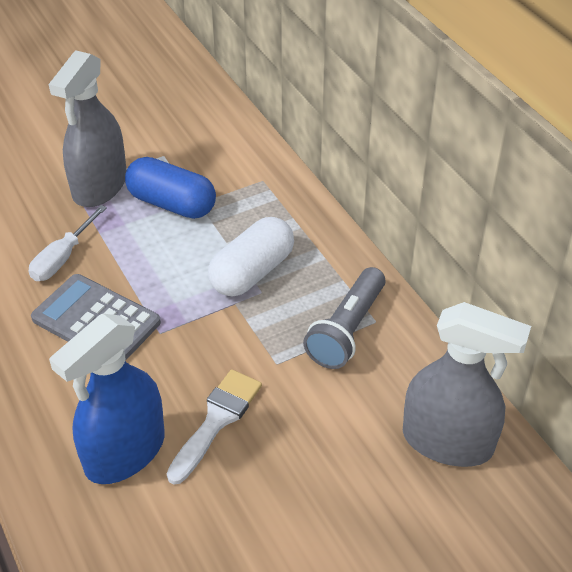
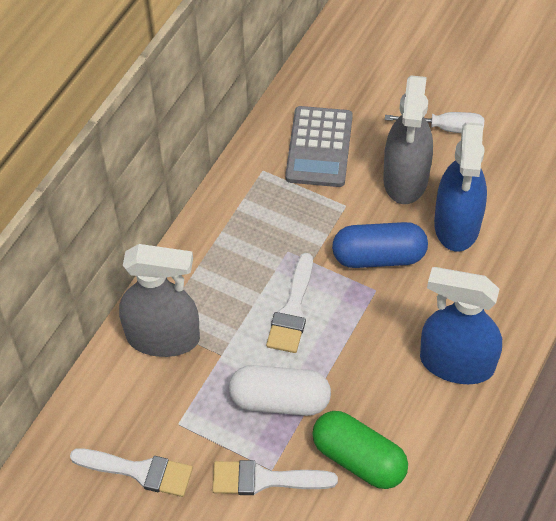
blue spray bottle: [49,314,165,484] = 1 -> [420,267,502,384] [434,122,487,252] = 2
green capsule: none = 0 -> [312,411,408,489] = 1
grey flashlight: [303,267,386,369] = 1 -> none = 0
white brush: [167,369,262,485] = 1 -> [70,448,193,497] [212,460,338,495] [266,253,313,353] = 3

